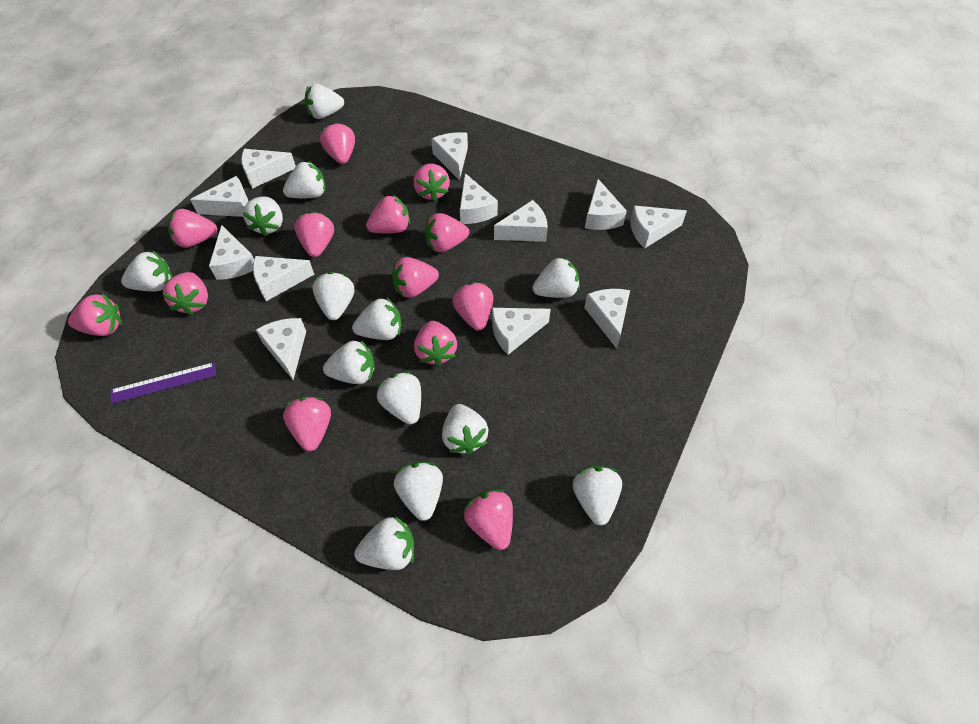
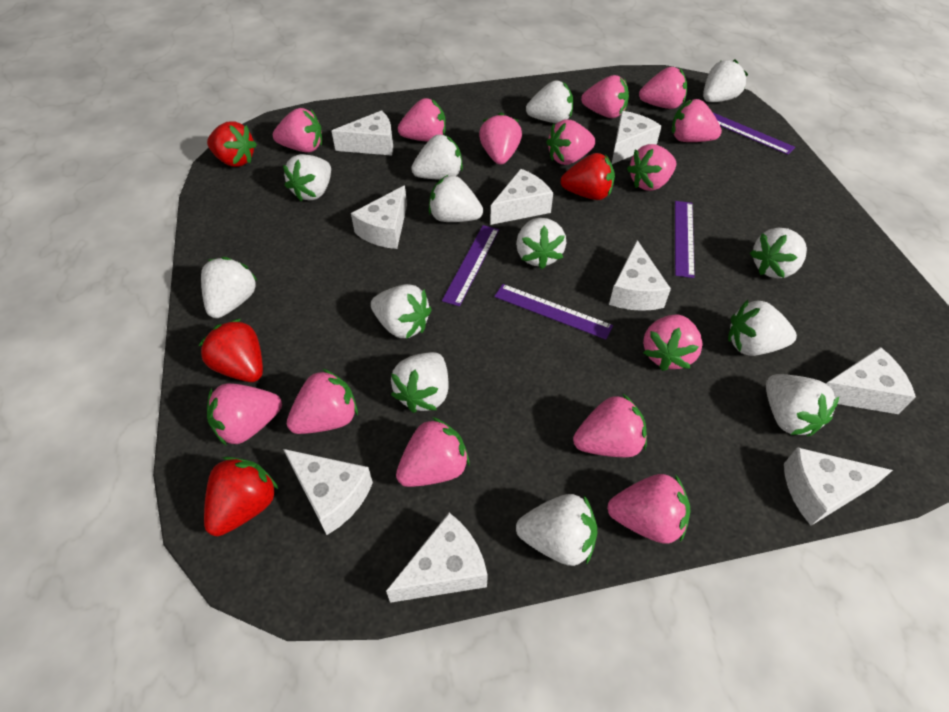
pink strawberry: [68,294,122,336] [163,272,208,315] [168,209,217,248] [283,397,331,451] [294,211,334,257] [320,122,355,164] [366,194,410,234] [392,257,439,298] [413,164,450,202] [414,321,457,367] [425,213,469,252] [452,282,493,330] [464,490,513,550] = 13 -> [207,383,282,445] [273,108,322,153] [287,369,358,434] [396,417,470,487] [398,98,446,142] [479,113,522,165] [547,119,596,165] [573,393,647,457] [581,75,629,118] [607,474,690,544] [627,144,676,191] [639,67,687,109] [643,314,703,371] [672,99,722,142] = 14
purple ruler: [110,362,216,404] = 1 -> [442,225,499,306] [494,284,613,340] [675,201,695,278] [712,112,795,155] = 4
red strawberry: none = 0 -> [198,319,263,382] [204,457,279,536] [207,121,257,167] [560,153,615,200] = 4
white cheese: [190,176,249,217] [209,225,254,280] [241,149,296,189] [253,256,315,301] [256,318,306,380] [431,132,468,180] [460,173,498,224] [492,308,551,355] [494,200,548,242] [584,289,630,349] [585,179,627,230] [630,206,687,248] = 12 -> [283,449,373,535] [332,110,393,156] [351,185,407,249] [386,513,488,603] [490,169,553,225] [609,240,671,311] [612,111,662,164] [784,447,893,526] [826,347,916,414] = 9

